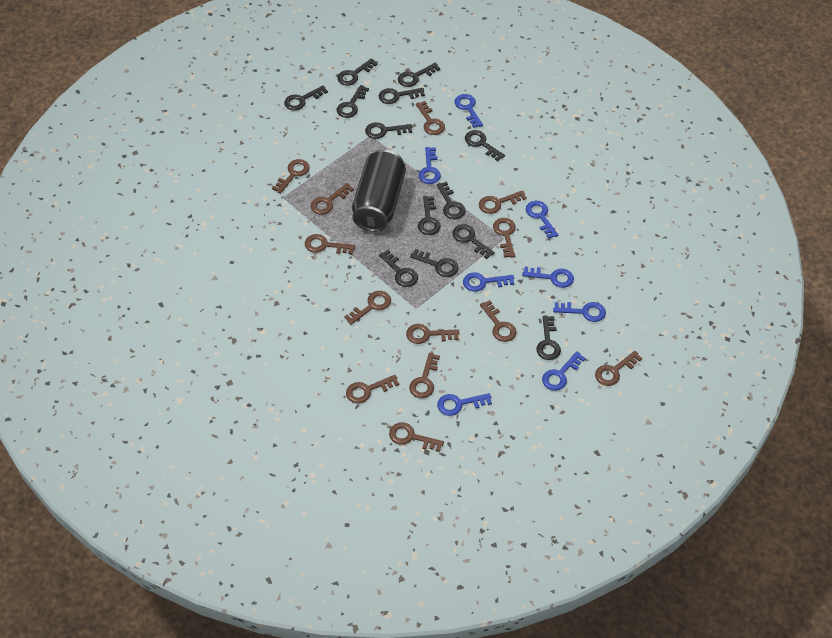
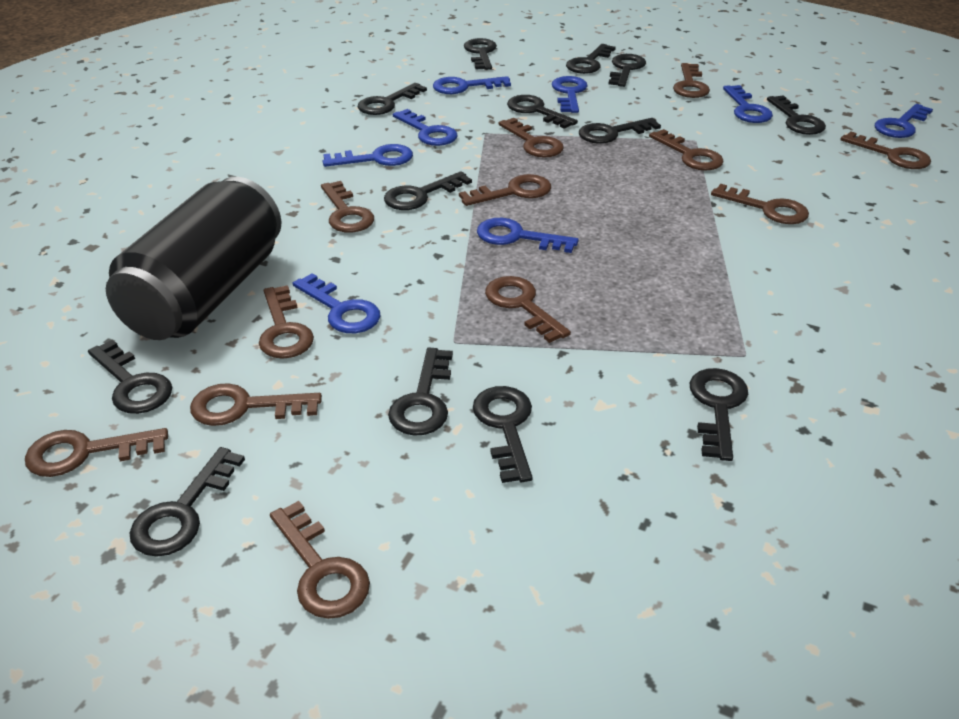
brown key: [272,159,310,194] [305,234,355,254] [311,183,354,215] [344,291,391,325] [346,375,399,404] [389,422,444,452] [406,324,459,344] [409,353,440,398] [416,101,445,135] [479,190,527,214] [480,300,517,342] [493,218,516,258] [595,351,642,386] = 13 -> [25,428,168,477] [190,383,322,426] [259,285,314,359] [270,501,370,619] [321,181,374,233] [459,174,551,206] [485,276,571,343] [498,118,564,158] [649,129,724,170] [673,63,710,98] [711,184,809,224] [840,131,931,169] = 12

